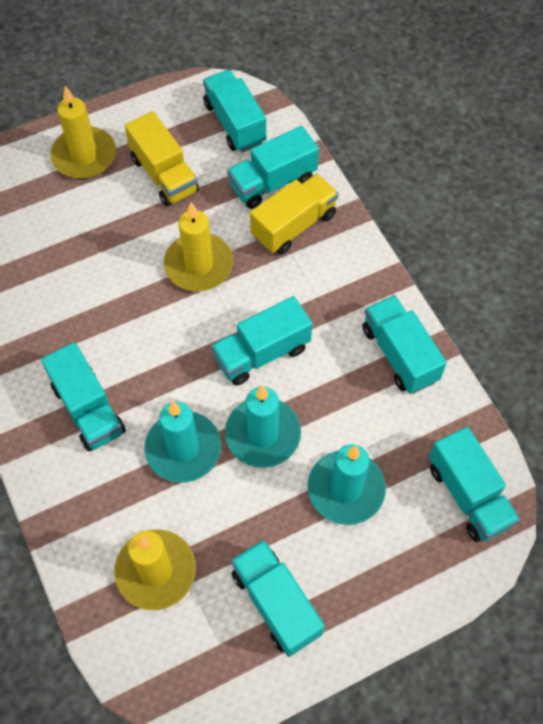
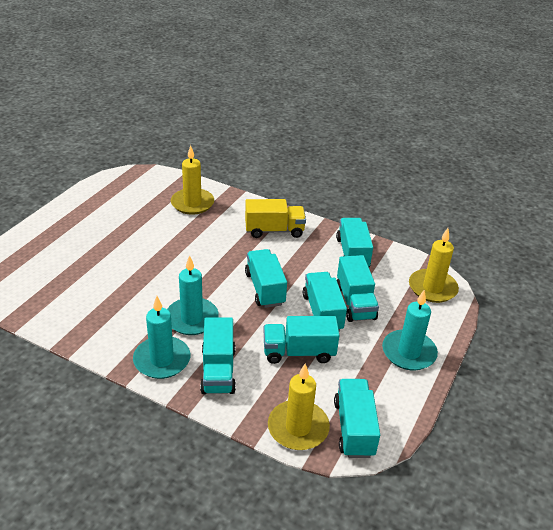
yellow truck: [125,111,199,207] [250,174,339,255] = 2 -> [245,199,306,238] = 1

